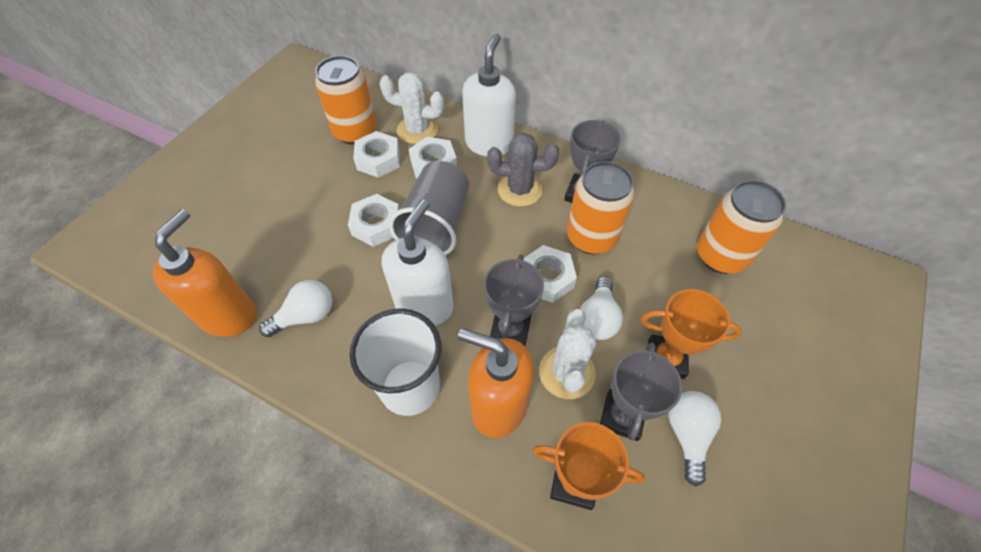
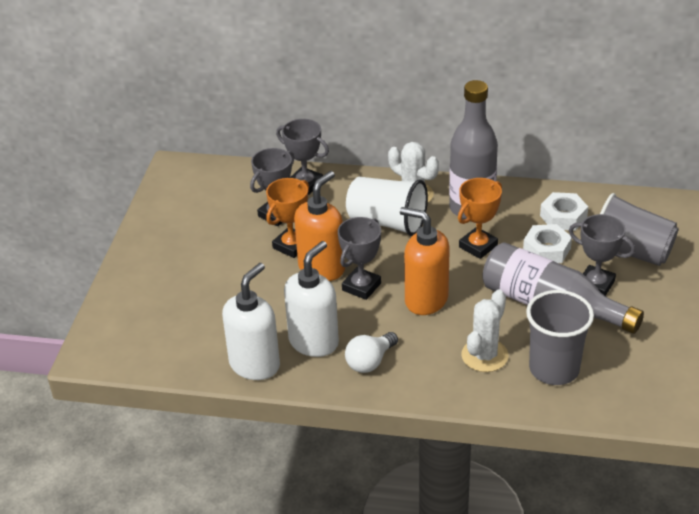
grey bottle: none = 0 -> [449,80,498,219] [482,242,644,334] = 2
grey cactus: [487,133,559,207] = 1 -> none = 0
grey cup: [389,161,469,255] = 1 -> [526,290,594,385] [600,193,679,266] = 2
grey trophy: [484,254,544,346] [564,120,621,203] [600,342,682,441] = 3 -> [250,148,295,226] [276,119,329,195] [338,217,381,300] [569,214,635,296] = 4
orange can: [315,55,377,145] [567,161,635,254] [697,180,786,274] = 3 -> none = 0
white light bulb: [259,280,332,337] [580,276,623,340] [668,391,721,487] = 3 -> [345,332,398,373] = 1
white nut: [348,194,399,247] [353,131,400,178] [409,137,457,178] [524,245,577,303] = 4 -> [523,224,572,263] [540,192,588,231] = 2

